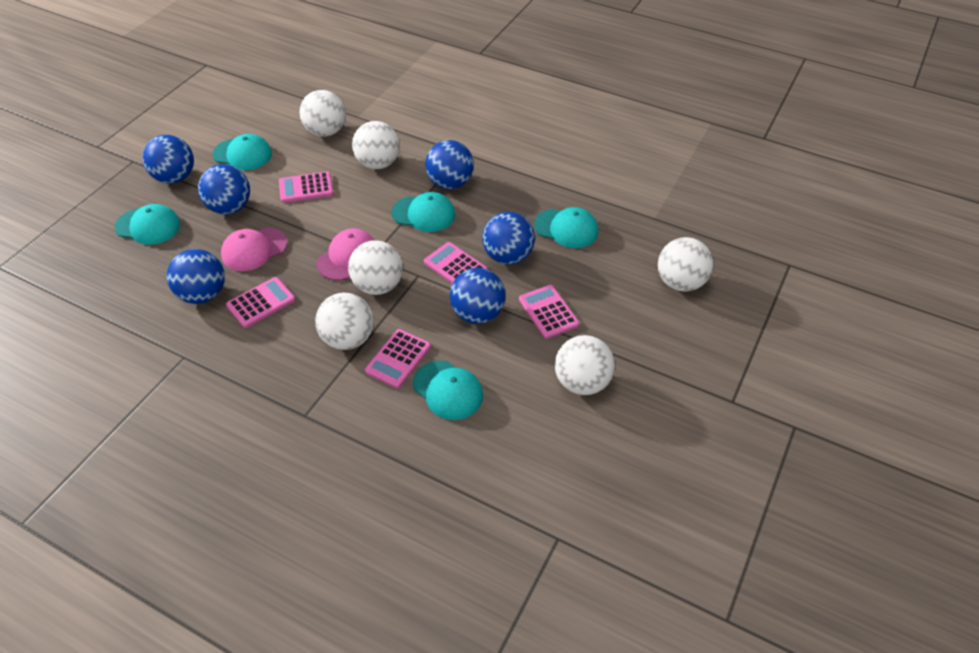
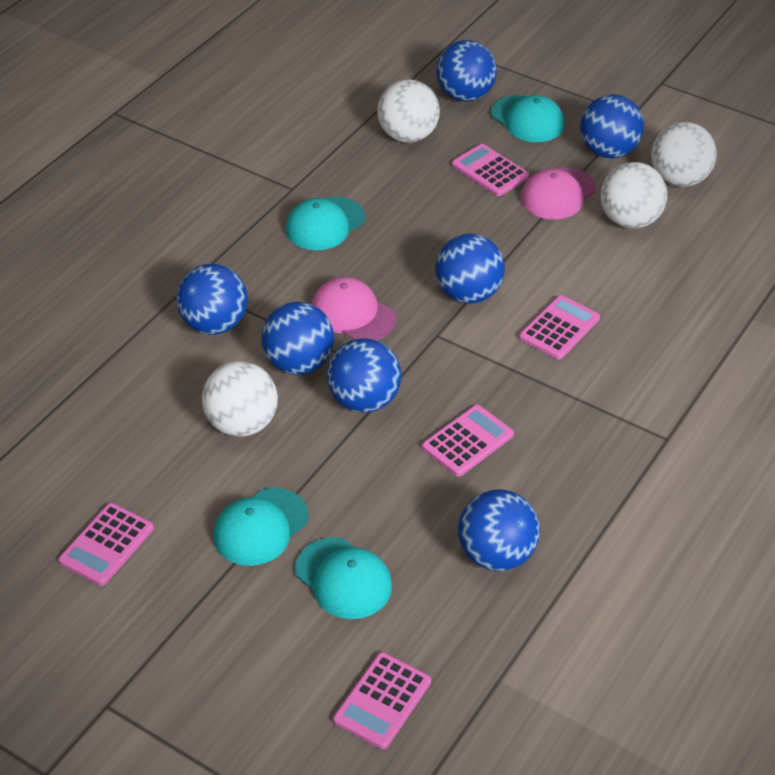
blue ball: [142,135,194,184] [167,249,225,304] [198,164,250,215] [425,140,474,189] [450,268,506,324] [482,212,535,265] = 6 -> [176,264,248,335] [261,302,334,375] [327,338,402,413] [435,234,505,304] [436,40,497,102] [458,489,540,571] [580,94,644,158] = 7
turquoise cap: [115,204,180,245] [212,134,272,170] [391,192,455,232] [413,360,483,420] [534,207,598,248] = 5 -> [213,488,309,566] [286,197,365,250] [295,537,392,619] [491,95,565,142] = 4
white ball: [299,90,346,137] [315,293,374,350] [348,240,403,295] [352,121,400,169] [555,335,615,395] [658,237,713,292] = 6 -> [202,361,278,437] [377,79,440,143] [601,162,667,229] [651,122,717,187] = 4

